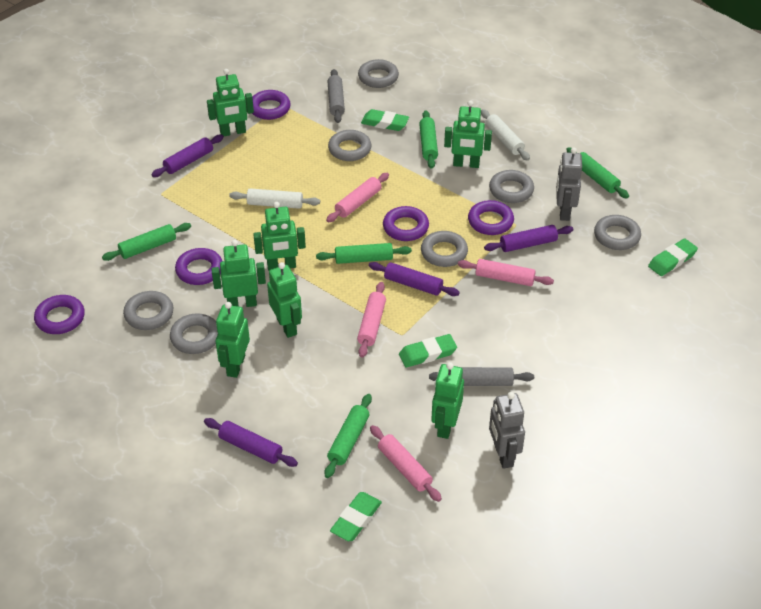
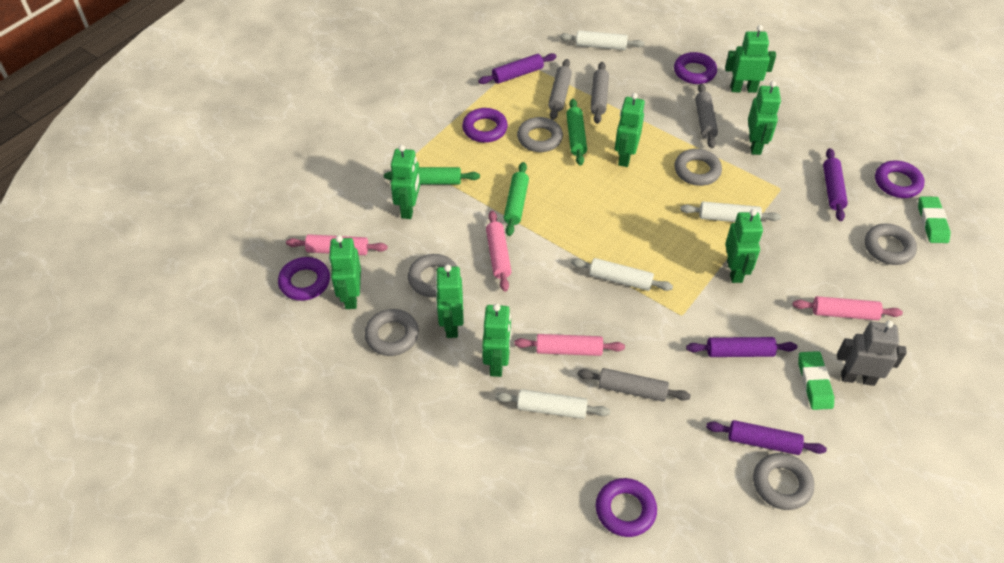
green eraser: [330,492,382,541] [361,109,409,131] [399,334,457,368] [648,238,698,276] = 4 -> [798,351,834,410] [918,196,951,243] = 2
green robot: [207,69,254,136] [211,240,266,307] [215,302,250,378] [253,202,306,271] [267,262,302,338] [431,362,464,439] [444,100,492,168] = 7 -> [329,235,361,309] [391,145,421,219] [435,264,464,338] [482,304,511,377] [615,93,645,167] [725,25,776,93] [725,209,763,283] [748,81,781,155] = 8
green rolling pin: [102,223,191,261] [316,243,412,264] [325,394,372,478] [419,110,438,169] [566,147,629,198] = 5 -> [384,167,480,185] [504,162,529,236] [566,99,587,166] = 3
grey ring: [123,291,173,330] [170,313,218,354] [328,130,372,161] [358,59,399,88] [421,231,468,267] [489,170,534,203] [594,215,641,250] = 7 -> [365,309,419,356] [408,254,457,297] [517,117,563,152] [674,149,722,186] [753,453,814,510] [865,224,917,265] = 6
grey robot: [489,392,525,469] [556,148,582,221] = 2 -> [837,320,907,386] = 1
grey rolling pin: [327,69,345,123] [429,367,534,386] = 2 -> [548,59,572,120] [577,368,691,402] [590,62,609,124] [695,83,718,148] = 4
white rolling pin: [229,188,320,209] [481,109,530,161] = 2 -> [495,389,610,419] [560,31,644,50] [571,258,673,291] [680,202,781,222] = 4

